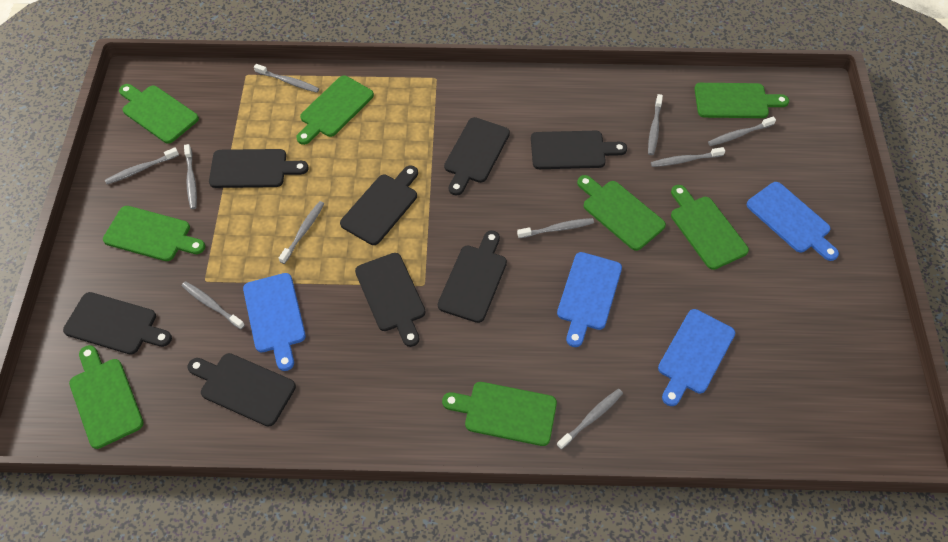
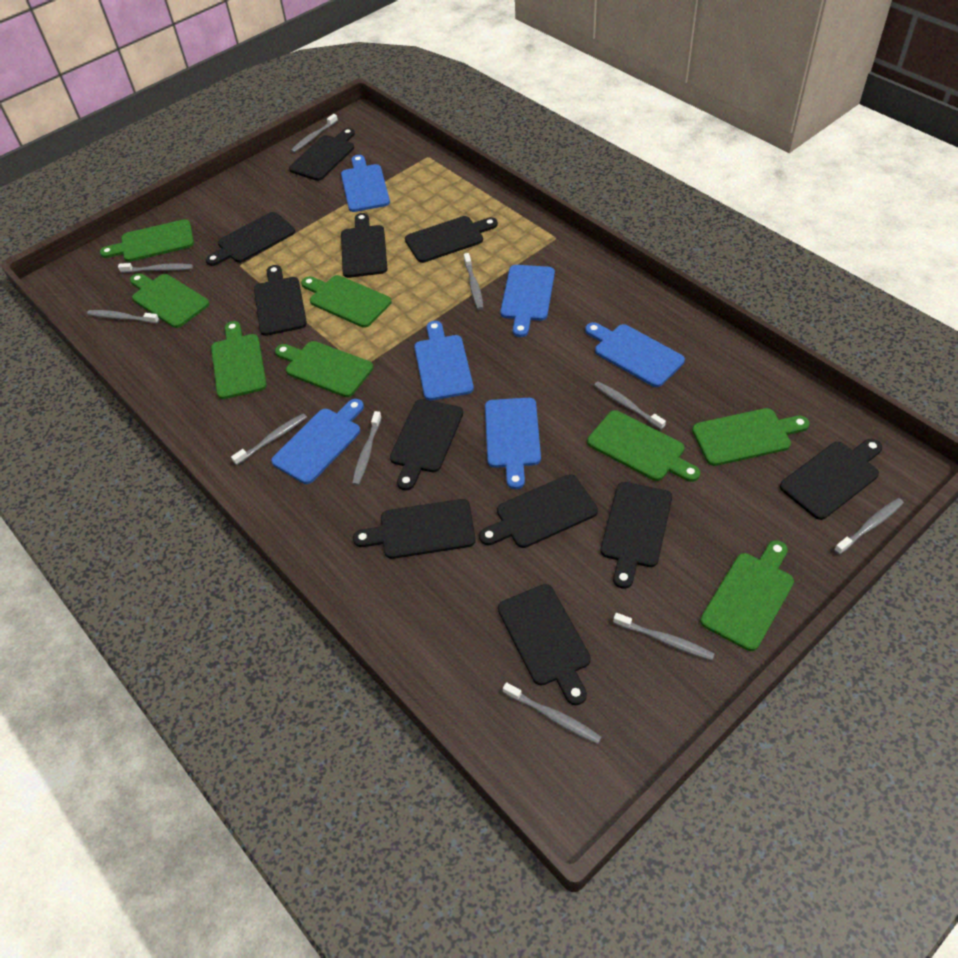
black cutting board: [63,292,172,355] [188,353,296,427] [209,149,309,188] [340,166,418,245] [355,253,425,347] [438,231,507,323] [444,117,510,196] [531,131,627,169] = 8 -> [206,212,295,266] [254,265,307,336] [289,128,355,181] [341,213,387,278] [353,499,476,559] [390,399,463,491] [405,216,498,263] [479,474,598,548] [498,584,591,705] [600,482,672,589] [780,439,882,520] = 11
blue cutting board: [243,273,306,371] [557,252,622,347] [658,309,735,406] [747,182,839,261] = 4 -> [271,399,364,484] [341,155,390,212] [414,321,474,401] [485,398,541,489] [500,265,555,337] [585,322,685,387] = 6

